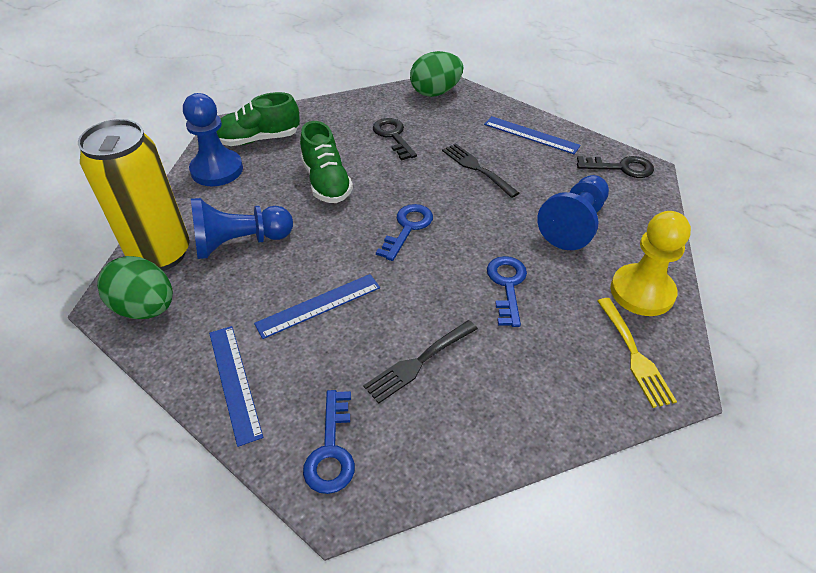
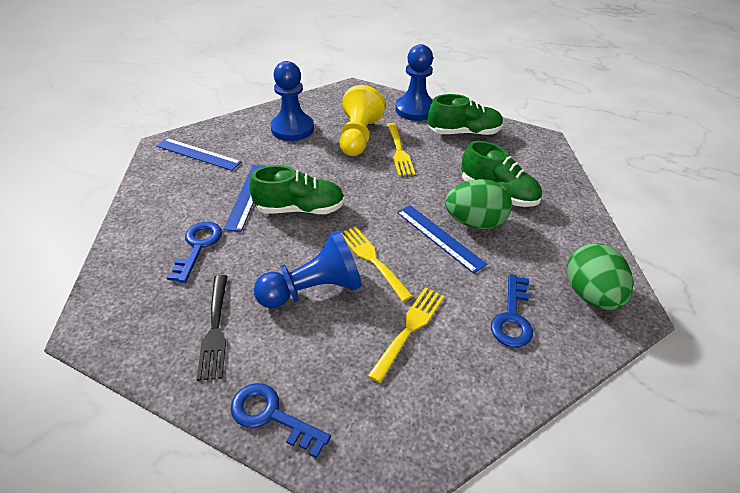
black fork: [363,320,478,404] [442,143,519,198] = 2 -> [197,275,228,381] = 1
black key: [373,118,417,161] [577,156,654,178] = 2 -> none = 0
green shoe: [216,92,300,146] [300,121,353,203] = 2 -> [249,165,345,214] [428,94,504,136] [461,141,542,207] = 3
yellow can: [78,119,190,271] = 1 -> none = 0
yellow fork: [598,298,677,408] = 1 -> [341,226,413,302] [368,287,444,383] [387,123,415,176] = 3

